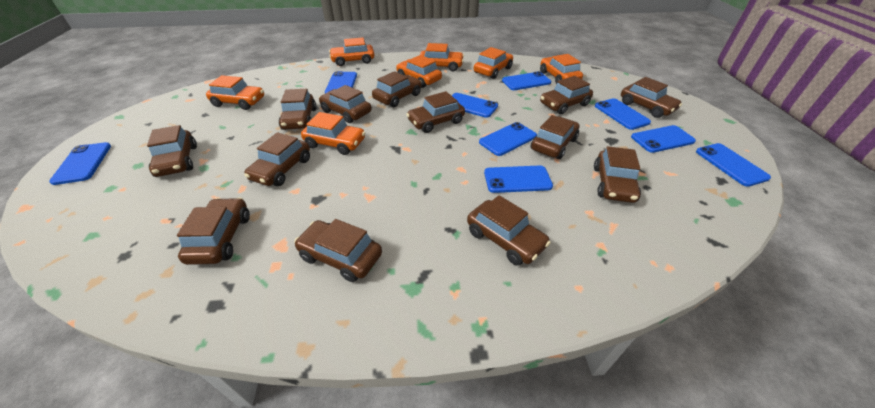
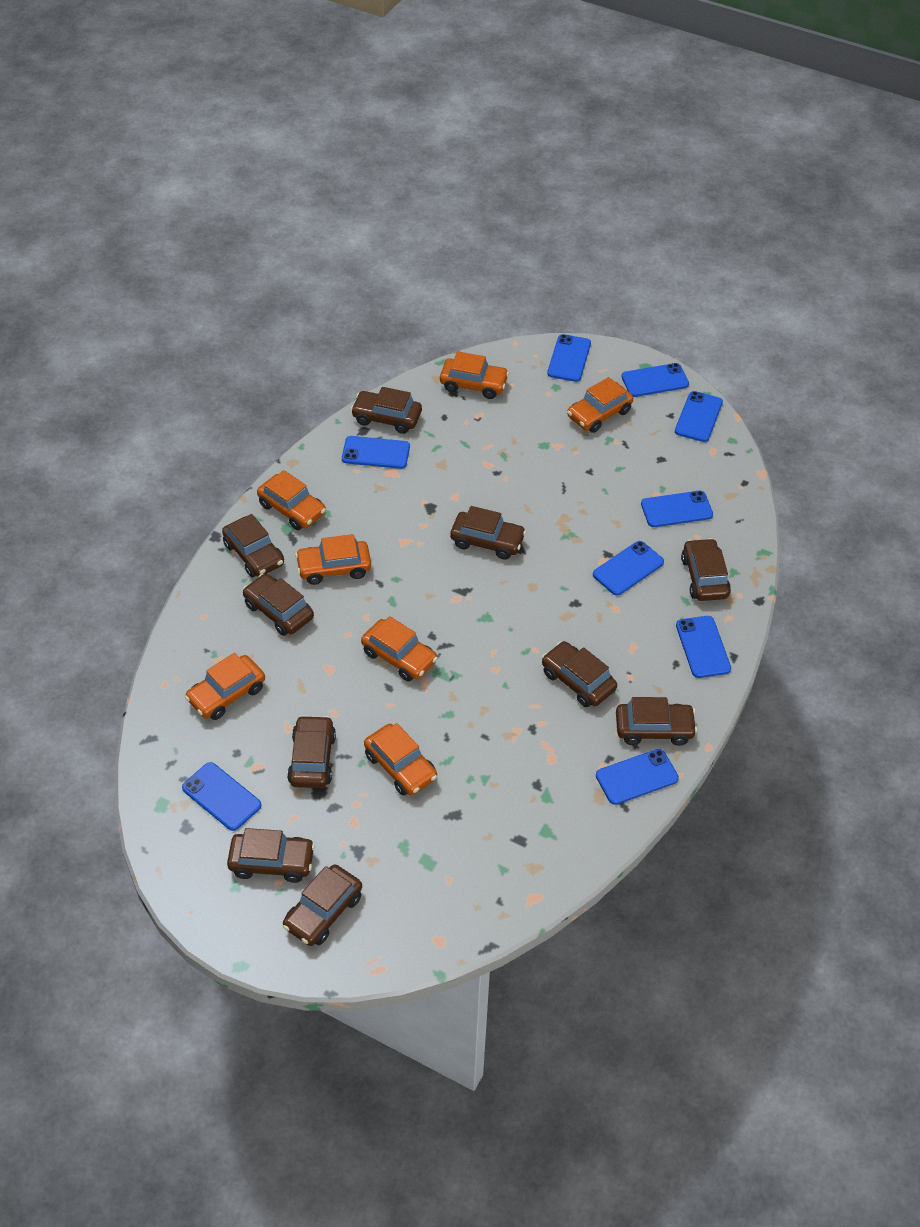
brown car: [147,125,197,177] [177,198,250,265] [244,132,310,186] [279,89,317,130] [294,219,382,282] [319,85,372,123] [372,71,422,107] [406,91,465,133] [467,195,551,266] [531,115,580,159] [540,76,593,114] [594,146,641,203] [621,77,682,118] = 13 -> [222,514,284,577] [227,828,315,883] [243,574,314,636] [283,864,362,946] [287,715,336,788] [351,387,422,434] [450,506,526,560] [542,641,617,707] [616,697,697,746] [681,538,731,601] = 10

